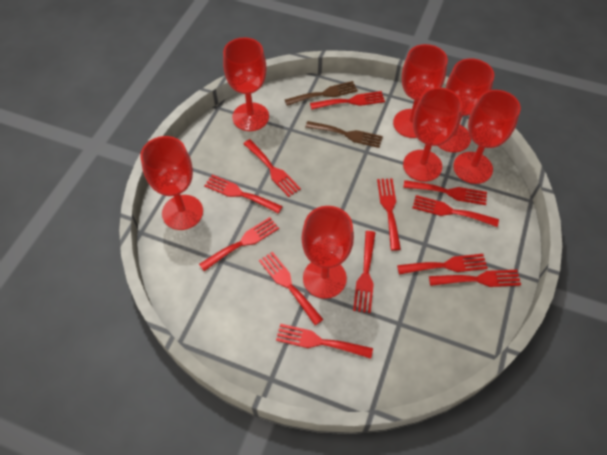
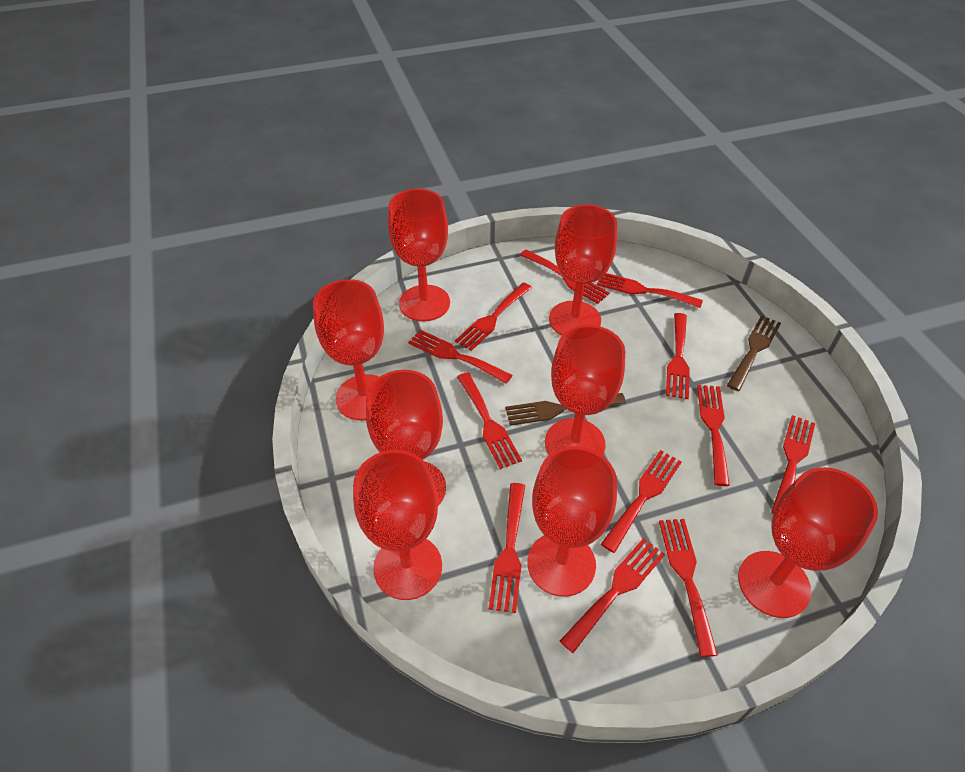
red goblet: [140,136,203,230] [223,37,269,131] [302,206,354,299] [393,44,448,138] [403,87,462,182] [438,58,494,152] [453,90,521,184] = 7 -> [313,279,384,420] [353,450,442,600] [366,370,446,506] [388,189,450,321] [527,446,617,597] [545,325,625,456] [549,205,617,335] [738,467,878,618] = 8

